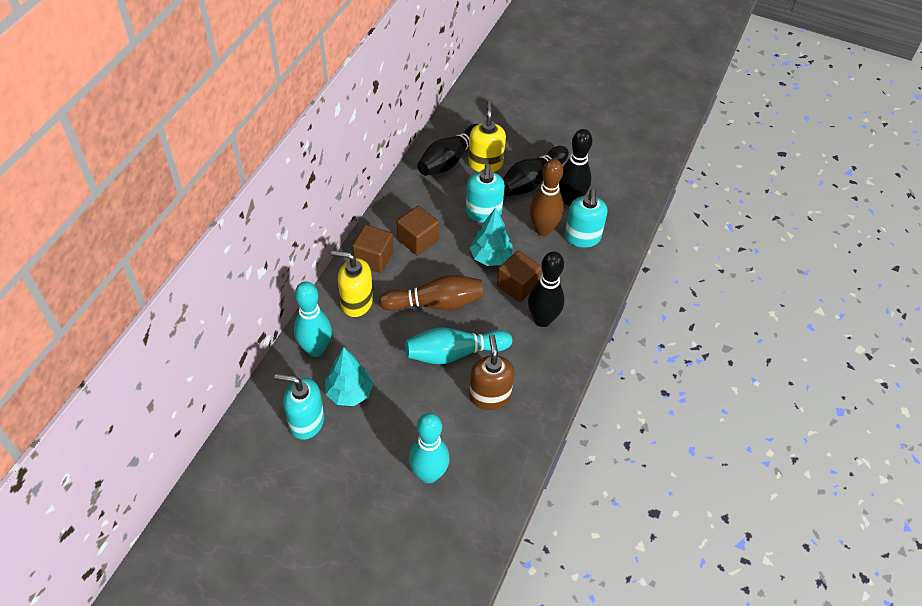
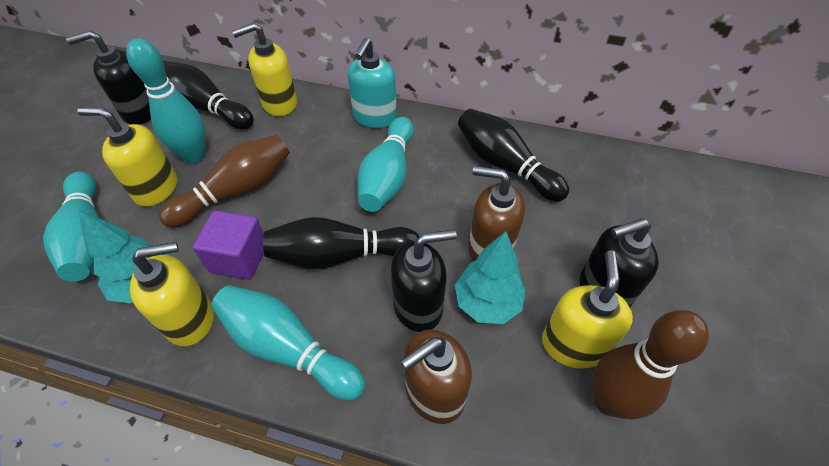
black bowling pin: [417,124,478,176] [503,146,569,196] [528,251,564,327] [559,129,592,206] = 4 -> [163,61,254,129] [263,217,419,270] [458,109,569,202] = 3
black soap dispenser: none = 0 -> [66,30,151,125] [391,229,457,332] [580,218,659,307] = 3
brown cube: [352,225,394,273] [397,206,439,255] [497,251,542,302] = 3 -> none = 0
brown soap dispenser: [469,334,514,410] = 1 -> [401,330,472,424] [468,166,525,261] = 2
purple cube: none = 0 -> [193,210,264,280] = 1
turquoise bowling pin: [294,281,332,357] [405,328,512,364] [409,413,450,483] = 3 -> [43,171,101,282] [126,38,206,164] [211,285,365,401] [357,117,414,212] = 4
turquoise soap dispenser: [274,374,324,440] [466,164,505,223] [565,189,608,248] = 3 -> [348,38,397,129] = 1
yellow soap dispenser: [331,250,373,317] [468,101,506,172] = 2 -> [77,107,177,207] [130,242,214,346] [232,23,297,116] [542,251,633,369] = 4

